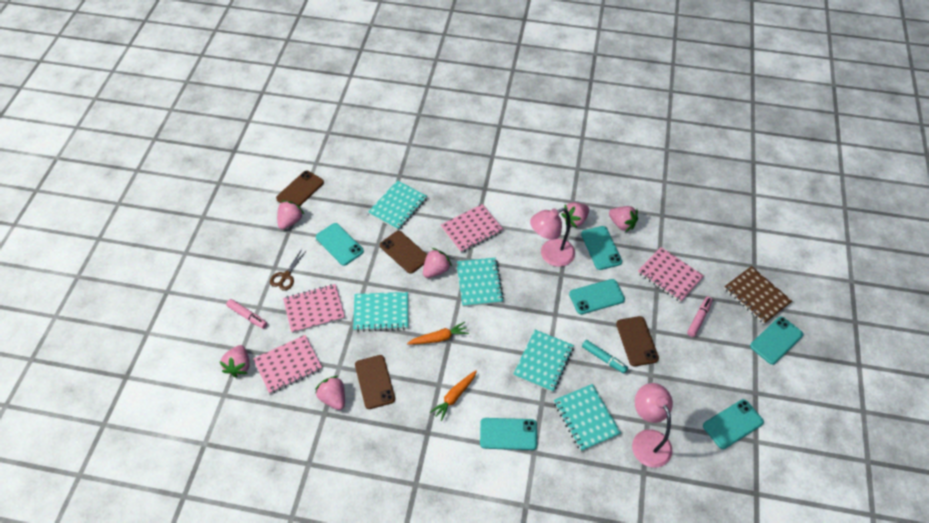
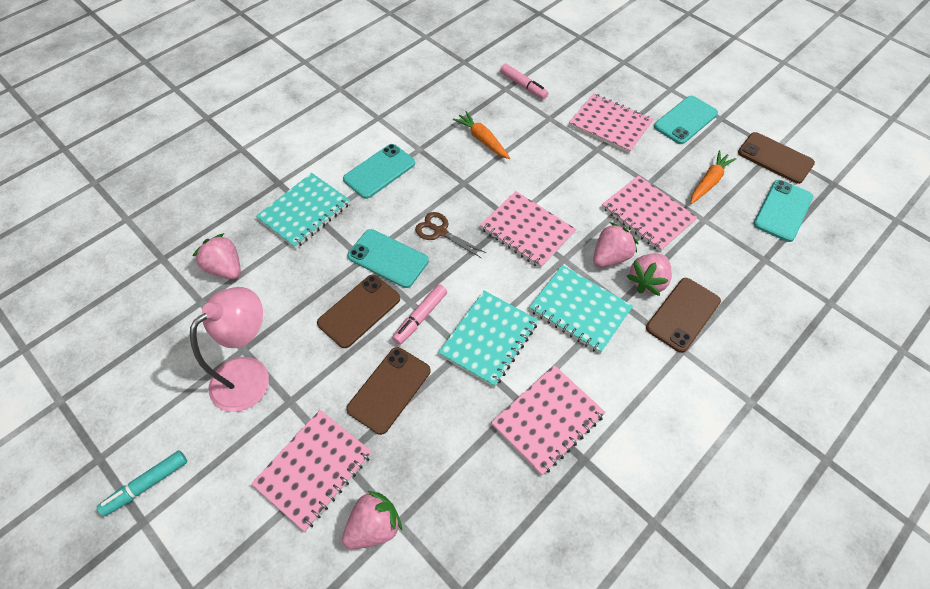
brown notebook: [724,266,792,324] = 1 -> none = 0
pink lamp: [530,208,575,267] [632,383,673,468] = 2 -> [190,287,269,412] = 1
pink notebook: [253,335,322,394] [283,284,345,333] [441,204,503,253] [638,247,704,302] = 4 -> [251,410,372,532] [480,191,576,268] [491,365,606,476] [569,93,653,153] [602,175,698,252] = 5
pink strawberry: [219,345,250,378] [277,200,304,230] [315,376,345,410] [423,248,452,278] [561,202,589,228] [609,206,638,232] = 6 -> [193,233,241,279] [342,490,402,549] [593,222,638,267] [627,253,672,296] = 4
turquoise notebook: [353,292,408,332] [368,180,427,230] [456,258,504,307] [513,330,574,392] [554,384,621,452] = 5 -> [256,173,350,249] [438,291,538,387] [529,265,633,353] = 3
turquoise phone: [316,223,364,266] [480,418,537,450] [569,279,625,314] [581,226,622,270] [703,399,764,449] [750,317,803,365] = 6 -> [343,144,415,199] [347,229,429,288] [654,96,718,144] [753,180,813,242] = 4

